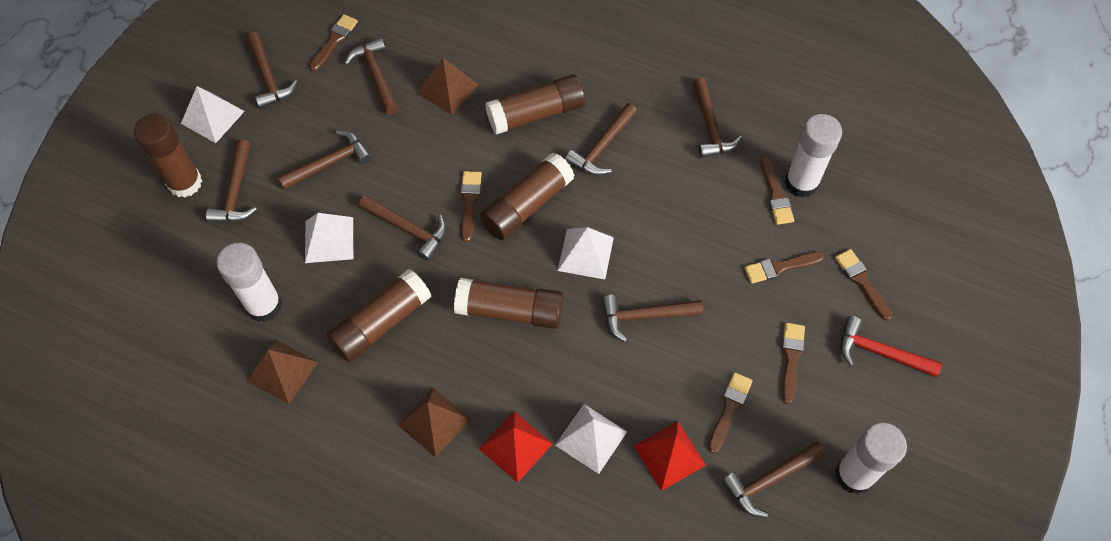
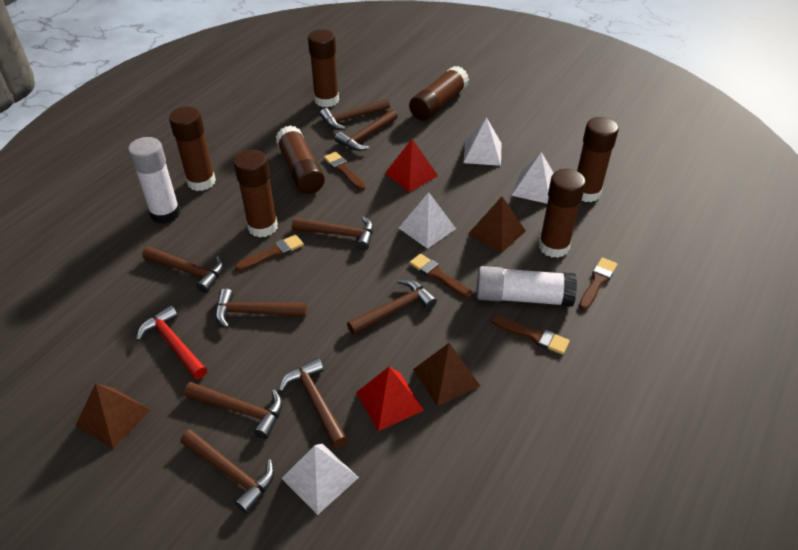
brown brush: [309,14,358,72] [461,171,481,242] [708,372,753,453] [744,252,824,284] [761,156,794,225] [782,323,805,404] [835,249,892,321] = 7 -> [235,234,304,271] [324,152,365,190] [410,254,472,298] [492,316,570,355] [579,257,617,310] = 5
brown glue stick: [133,114,202,197] [326,269,432,362] [454,278,564,329] [480,153,574,240] [485,74,585,135] = 5 -> [169,106,216,191] [234,150,278,237] [276,125,325,194] [308,29,339,107] [409,66,469,121] [539,169,586,258] [577,117,619,202] = 7
white glue stick: [217,243,282,322] [785,114,842,198] [835,423,907,494] = 3 -> [128,137,180,224] [476,266,577,307] = 2

